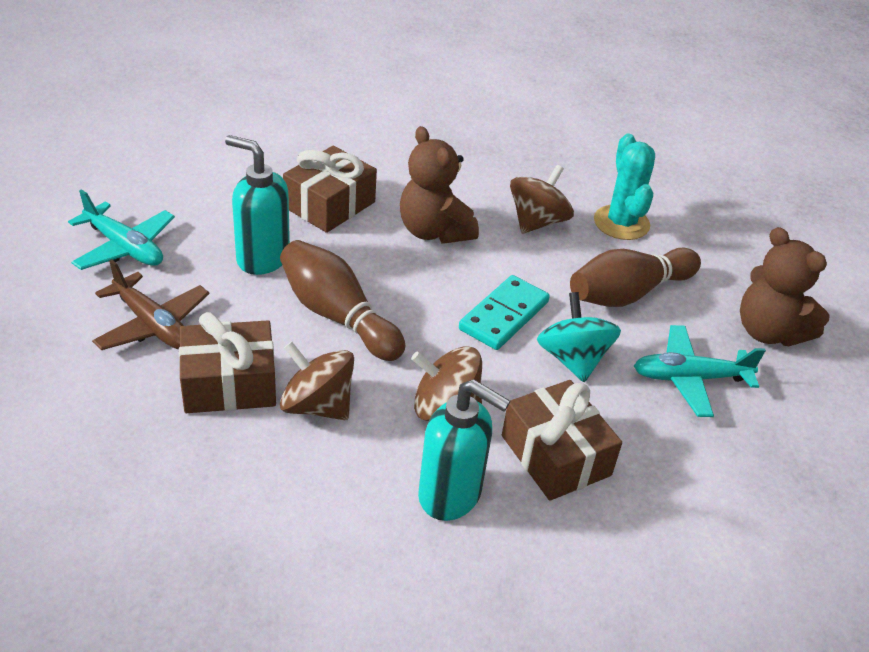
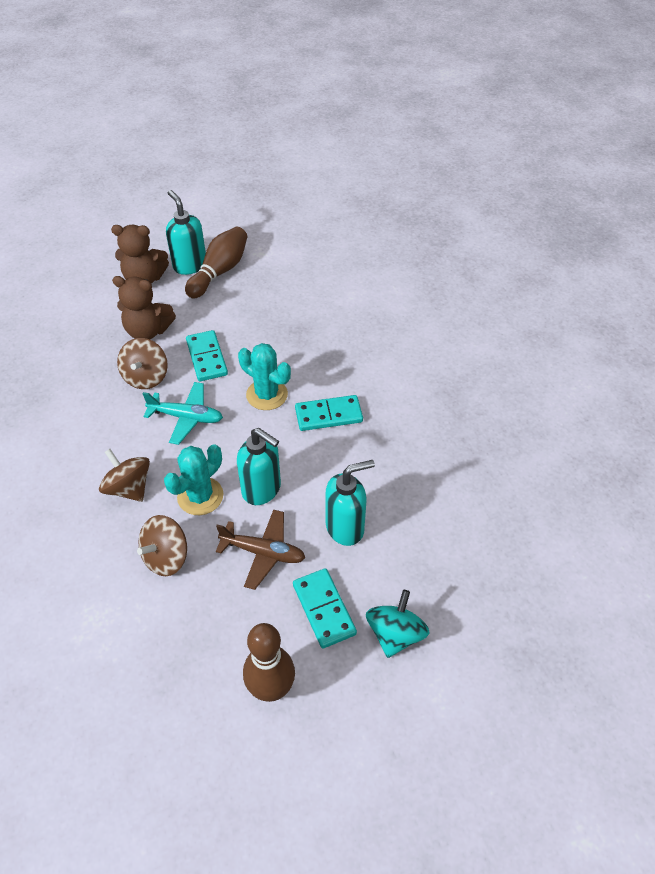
brown gift: [179,312,276,413] [283,146,377,233] [502,380,622,500] = 3 -> none = 0
turquoise cactus: [594,134,655,240] = 1 -> [164,444,223,515] [238,343,291,410] = 2
turquoise domino: [459,275,550,350] = 1 -> [186,330,228,381] [293,568,357,648] [295,395,363,431] = 3
turquoise plane: [68,189,175,270] [634,325,766,417] = 2 -> [142,382,223,445] = 1
turquoise soap dispenser: [225,135,290,275] [418,379,511,521] = 2 -> [166,190,206,275] [237,428,281,505] [326,460,375,546] = 3

